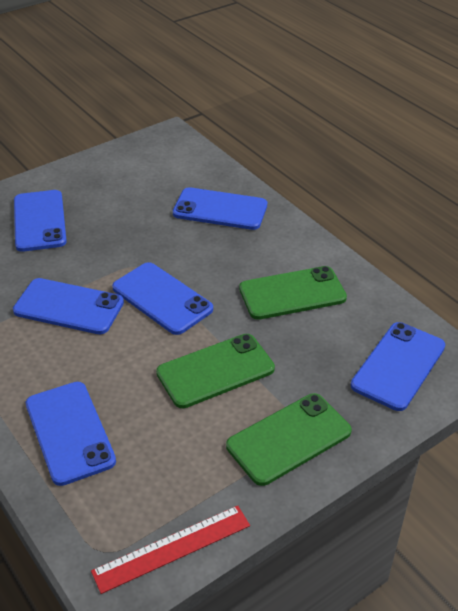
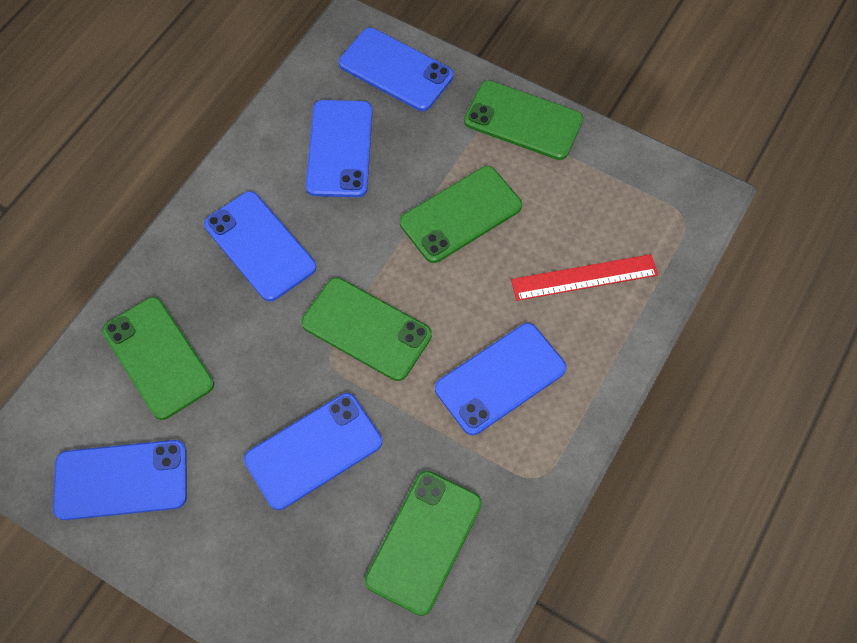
green phone: [156,334,275,409] [226,393,352,486] [239,266,347,320] = 3 -> [102,297,214,420] [301,278,432,381] [365,471,482,616] [400,166,522,263] [464,81,583,160] = 5

